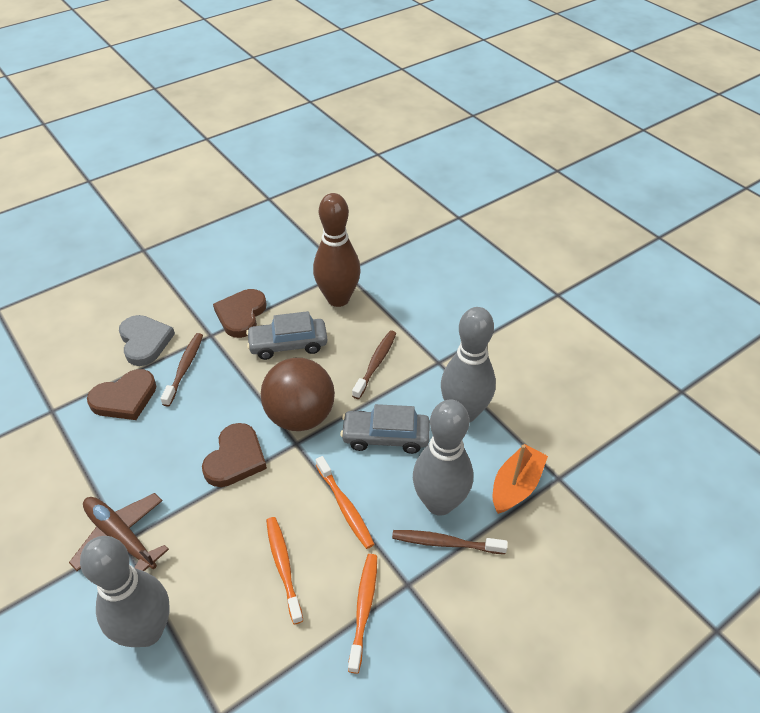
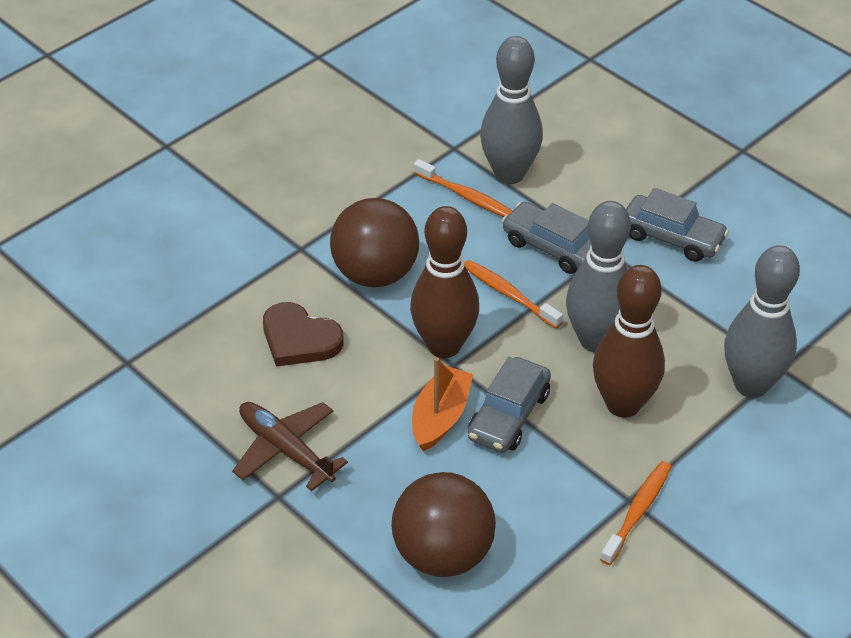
brown ball: [261,358,335,431] = 1 -> [330,198,419,287] [391,472,496,577] = 2
brown bowling pin: [313,193,361,307] = 1 -> [410,206,479,358] [593,265,665,418] = 2
brown heart: [87,369,156,420] [202,423,267,487] [213,289,267,338] = 3 -> [263,302,344,367] = 1
brown toothbrush: [161,333,203,407] [352,331,396,399] [392,530,508,554] = 3 -> none = 0
grey car: [246,311,327,360] [340,404,430,454] = 2 -> [468,357,551,453] [502,202,591,274] [626,188,729,262] = 3
grey heart: [119,315,175,366] = 1 -> none = 0

